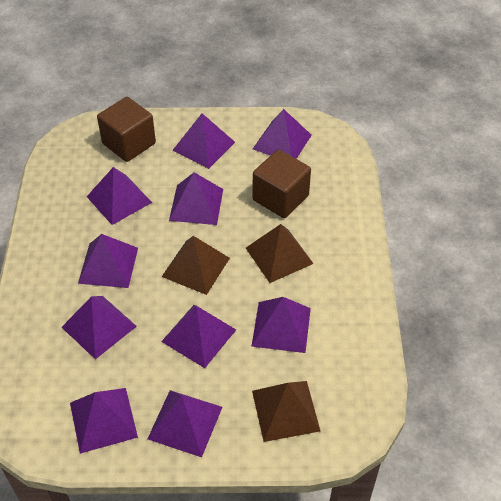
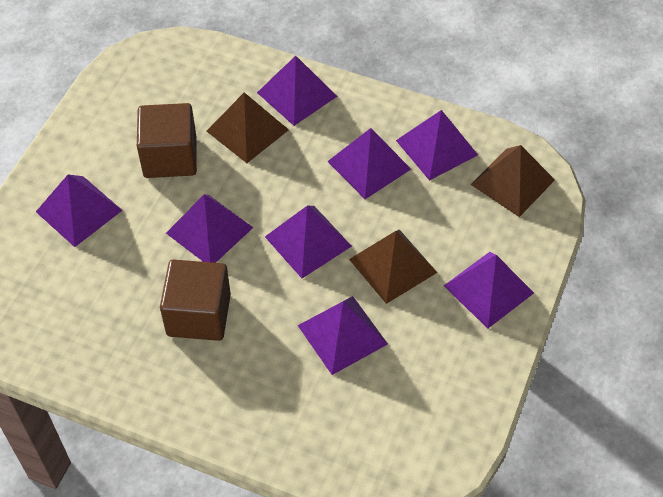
purple pyramid: [62,296,137,359] [70,388,138,454] [78,234,138,288] [87,167,152,225] [148,390,222,457] [161,305,236,368] [169,172,223,225] [173,113,235,169] [251,297,311,353] [253,109,312,159] = 10 -> [36,175,123,247] [166,194,253,263] [257,56,337,126] [265,206,352,278] [298,296,388,375] [327,128,411,199] [396,110,478,181] [444,252,534,328] = 8

